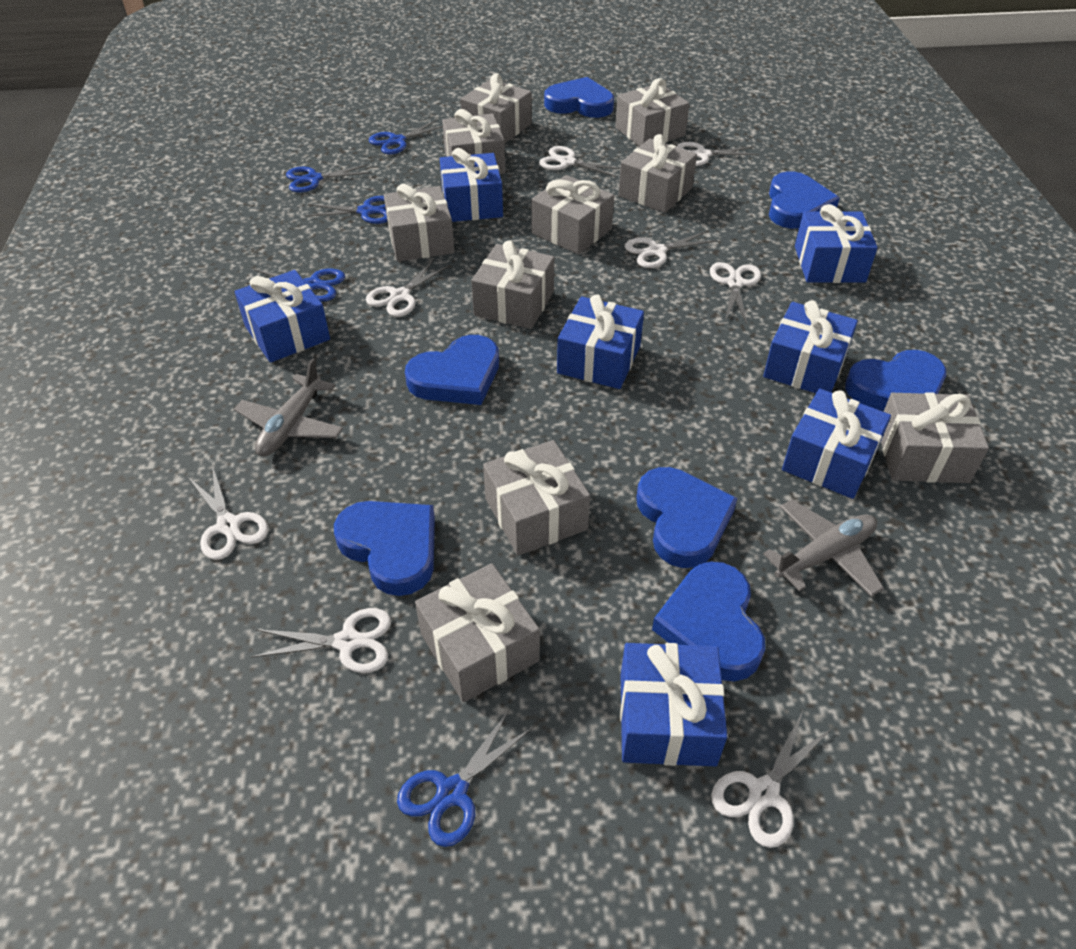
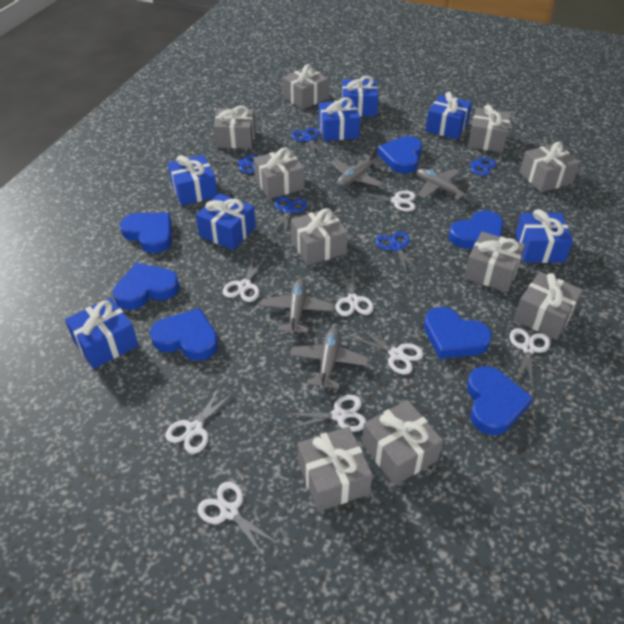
grey plane: [234,358,343,456] [763,499,884,597] = 2 -> [260,280,334,335] [290,328,369,390] [331,147,384,187] [417,168,472,200] = 4

